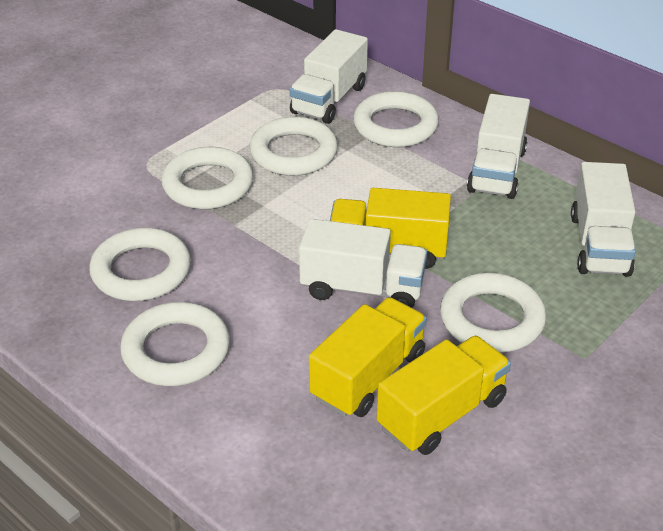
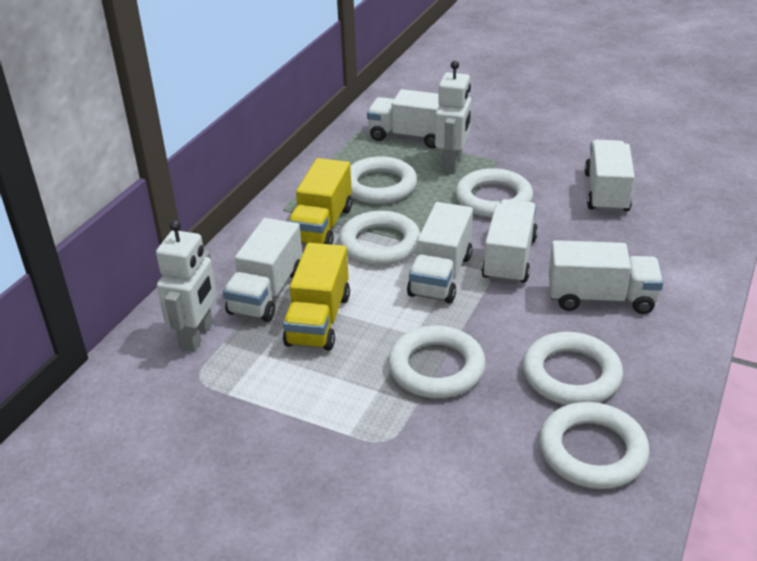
white robot: none = 0 -> [156,220,217,352] [435,61,472,173] = 2
white truck: [290,29,368,124] [299,219,428,308] [467,94,530,199] [571,162,636,277] = 4 -> [223,218,302,322] [367,89,439,148] [407,202,473,303] [482,199,538,284] [549,240,664,314] [584,140,635,213] = 6
yellow truck: [309,297,427,417] [330,188,451,269] [377,335,511,455] = 3 -> [283,243,350,351] [288,158,352,245] = 2

